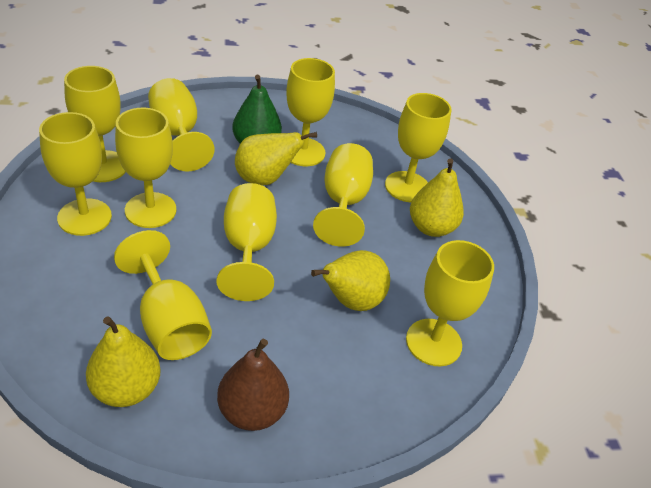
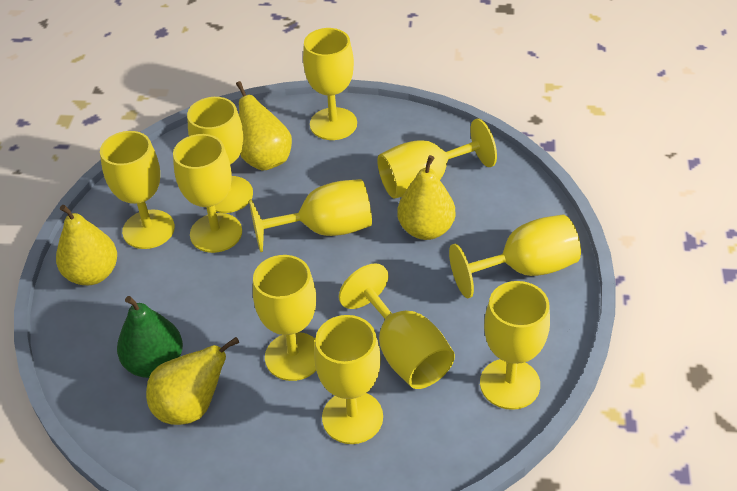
brown pear: [217,339,289,431] = 1 -> none = 0
yellow goblet: [39,112,112,236] [64,66,126,182] [114,230,212,360] [115,108,177,228] [148,78,215,171] [217,183,277,301] [286,58,335,166] [313,143,373,247] [385,93,452,202] [406,240,494,366] = 10 -> [100,131,175,249] [173,134,242,253] [187,97,253,213] [249,179,372,252] [253,255,316,381] [303,28,357,140] [314,315,383,444] [339,263,455,389] [377,119,497,199] [449,214,581,298] [480,281,550,410] = 11

